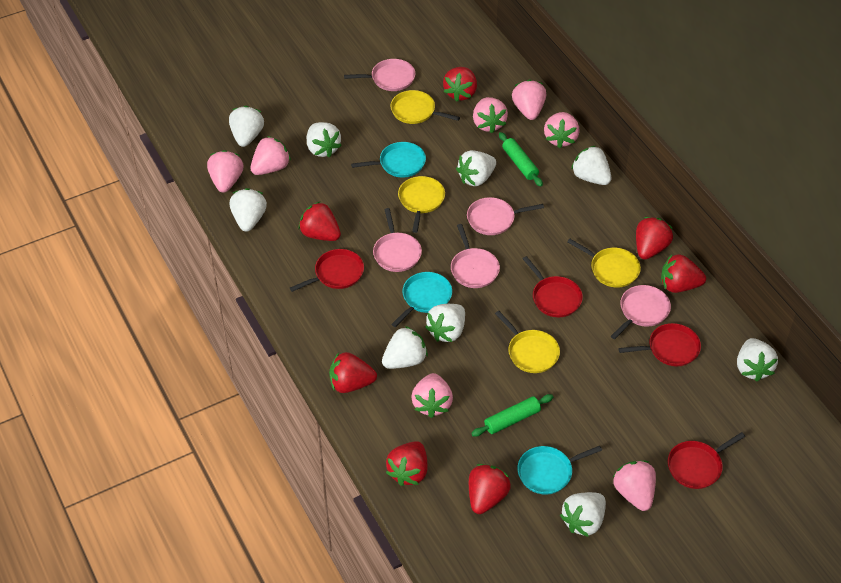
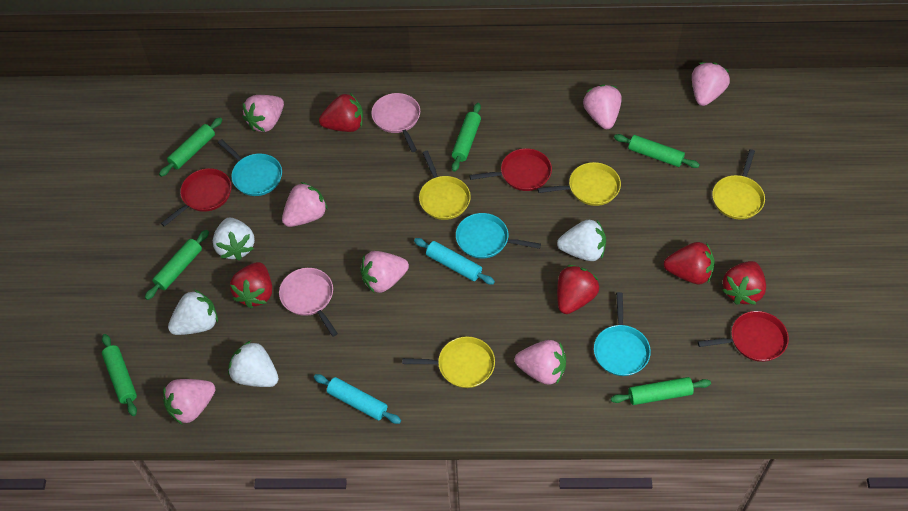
green rolling pin: [471,394,553,437] [499,132,543,187] = 2 -> [102,334,137,416] [145,230,209,300] [159,117,222,177] [452,103,481,172] [611,377,711,405] [614,134,700,168] = 6
pink pan: [344,59,415,91] [373,208,422,272] [451,224,500,288] [467,197,544,235] [611,285,671,339] = 5 -> [279,268,338,337] [371,93,420,152] = 2
red pan: [290,249,364,292] [523,256,583,317] [619,323,701,366] [668,432,745,489] = 4 -> [161,168,232,227] [470,148,552,191] [698,311,789,362] = 3
red strawberry: [299,202,341,241] [329,352,377,393] [386,441,428,486] [443,67,477,102] [469,464,511,514] [636,217,673,259] [661,254,706,293] = 7 -> [230,262,272,308] [319,93,363,132] [557,265,599,314] [664,242,715,284] [722,261,766,305] = 5
turquoise rolling pin: none = 0 -> [314,374,401,424] [414,238,495,285] = 2
white strawberry: [229,106,264,147] [229,188,267,232] [307,122,342,158] [382,326,428,369] [425,304,465,342] [456,150,496,186] [560,492,606,537] [571,146,612,185] [737,338,778,382] = 9 -> [168,290,218,335] [213,217,255,261] [228,341,279,387] [557,219,606,261] = 4

